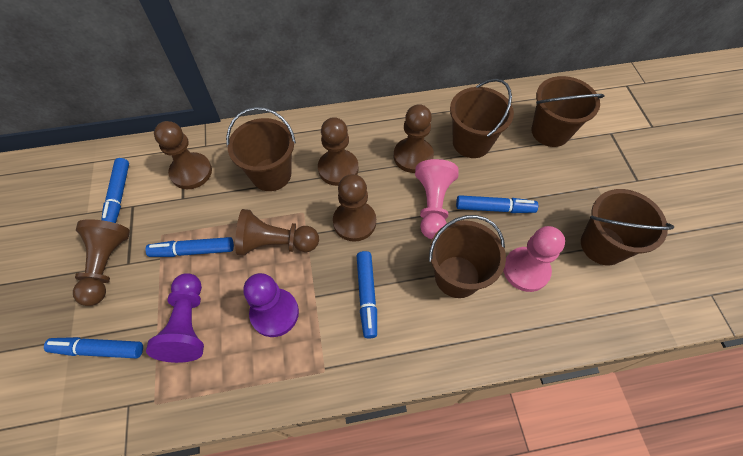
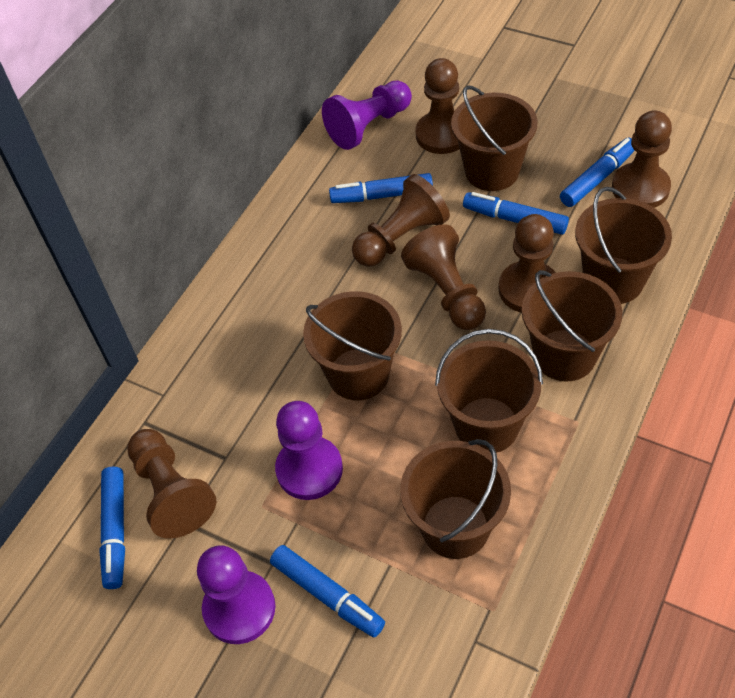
brown bucket: [226,107,296,191] [429,215,506,298] [450,79,514,158] [532,76,604,147] [581,189,674,265] = 5 -> [303,291,402,400] [400,439,511,559] [435,329,543,453] [451,85,538,191] [522,270,623,381] [575,187,672,304] = 6
pink pawn: [415,159,459,239] [503,226,565,292] = 2 -> none = 0
purple pawn: [146,273,204,363] [243,273,299,337] = 2 -> [197,545,275,644] [275,401,343,500] [322,80,412,150] = 3

